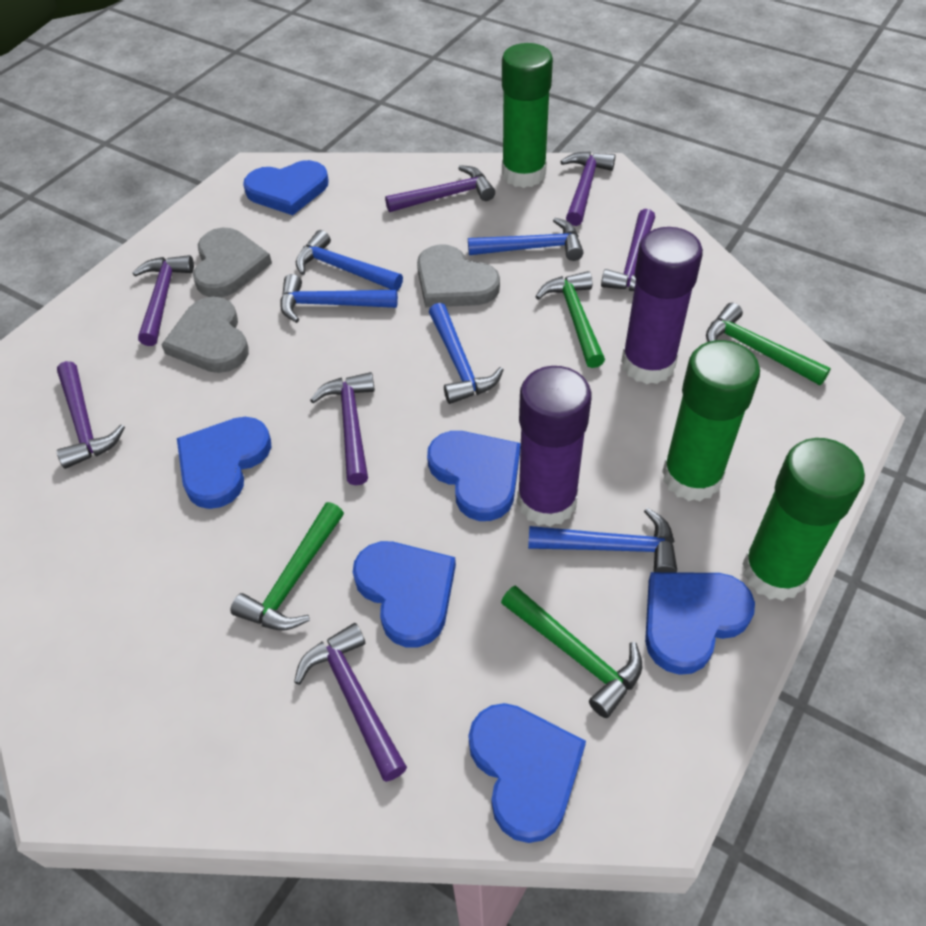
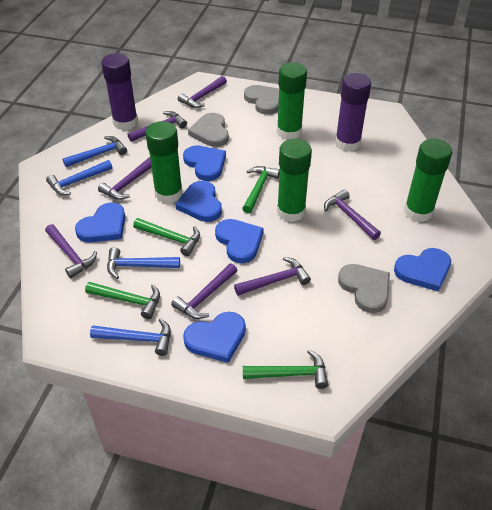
blue hammer: [280,274,398,323] [296,230,403,291] [429,303,504,404] [468,218,583,261] [528,508,677,572] = 5 -> [46,160,113,195] [63,136,127,167] [90,318,171,356] [107,247,180,279] = 4
green glue stick: [502,43,553,188] [662,340,760,501] [742,438,865,601] = 3 -> [146,121,183,203] [277,62,307,140] [277,139,312,222] [404,139,452,222] = 4

